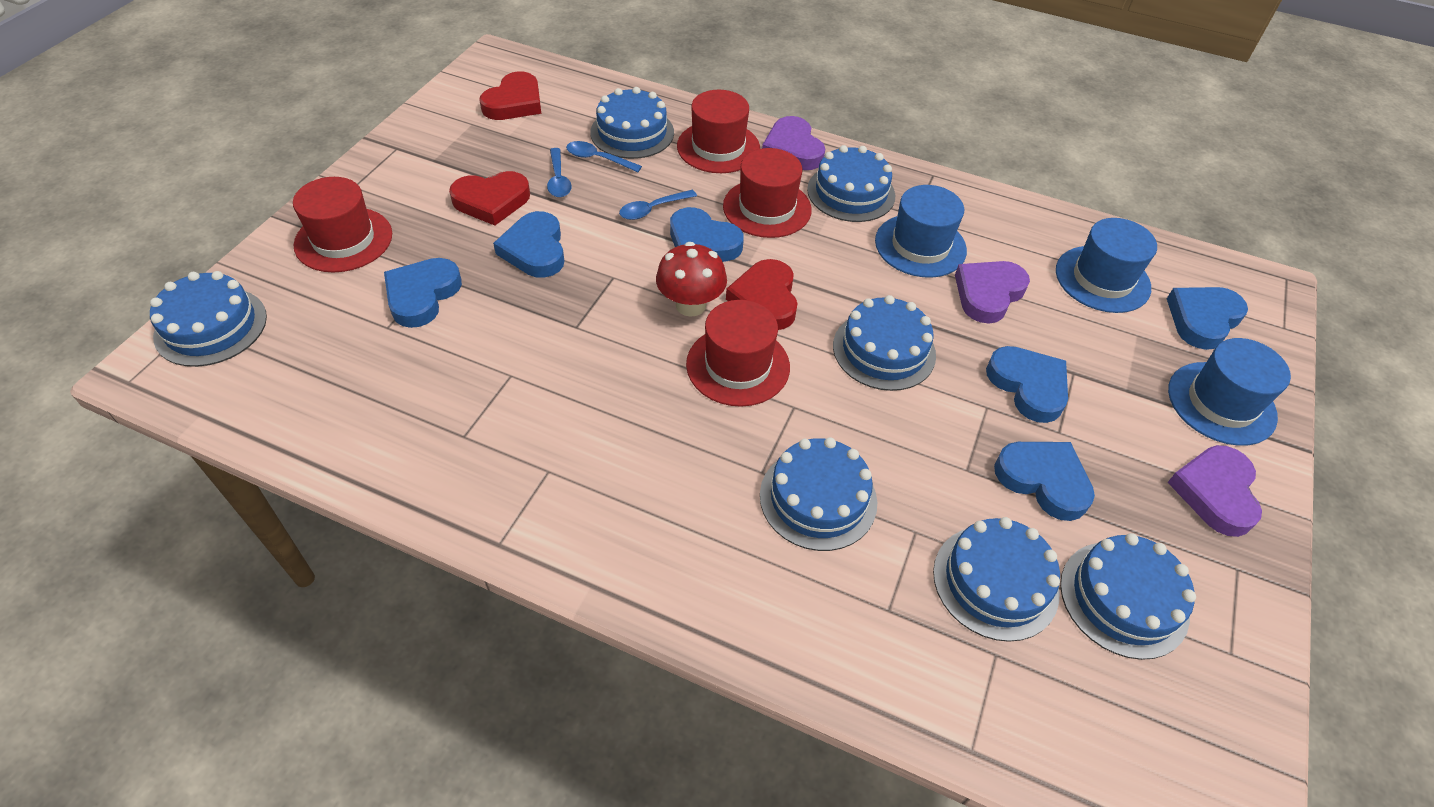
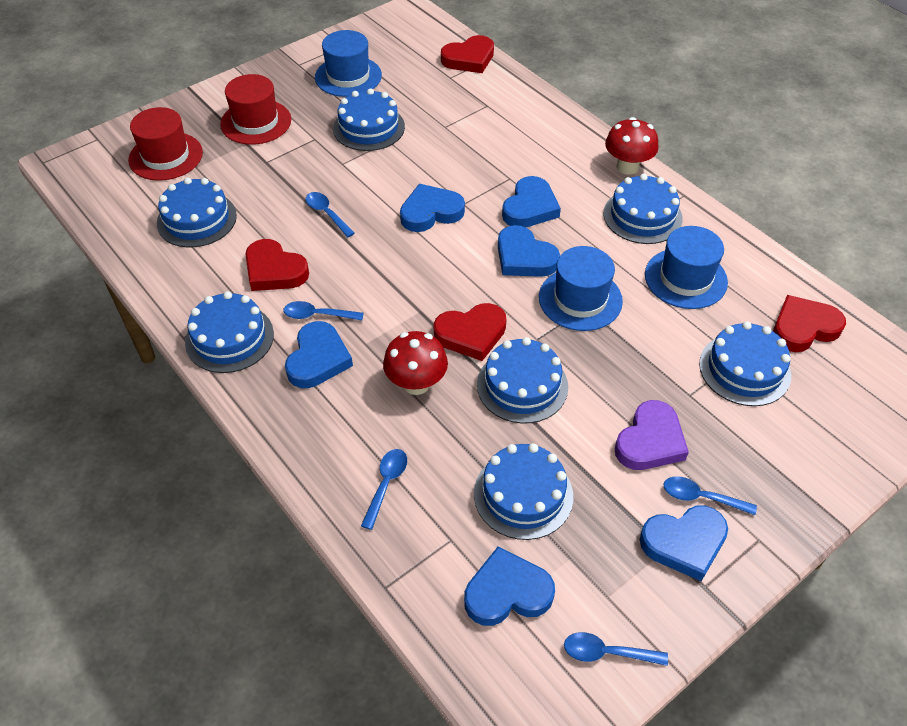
blue spoon: [547,148,572,197] [566,141,642,172] [619,190,697,220] = 3 -> [283,301,364,321] [306,192,355,237] [361,449,407,530] [564,632,668,666] [664,476,757,515] = 5
purple heart: [762,116,825,170] [955,261,1030,324] [1168,445,1262,537] = 3 -> [614,400,689,470] = 1
red hat: [293,177,392,273] [677,90,760,173] [686,300,790,407] [723,148,812,238] = 4 -> [128,107,203,181] [220,74,291,145] = 2
red heart: [449,171,530,226] [479,71,541,120] [726,259,798,330] = 3 -> [246,239,309,291] [433,303,507,361] [441,35,494,73] [773,295,846,352] = 4
red mushroom: [656,242,727,317] = 1 -> [383,331,448,395] [605,117,659,175] = 2

